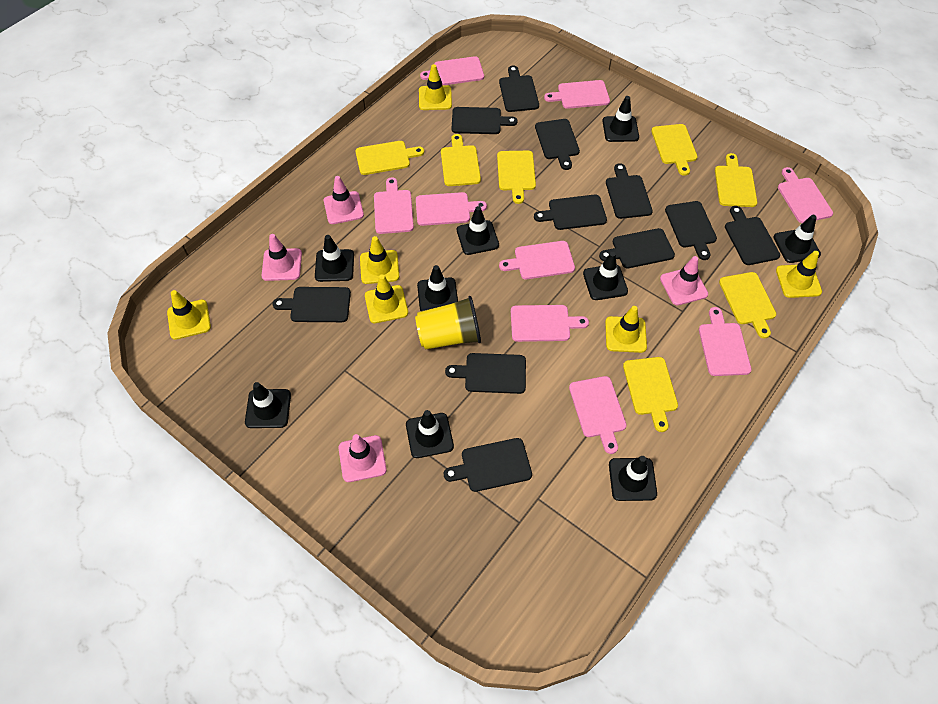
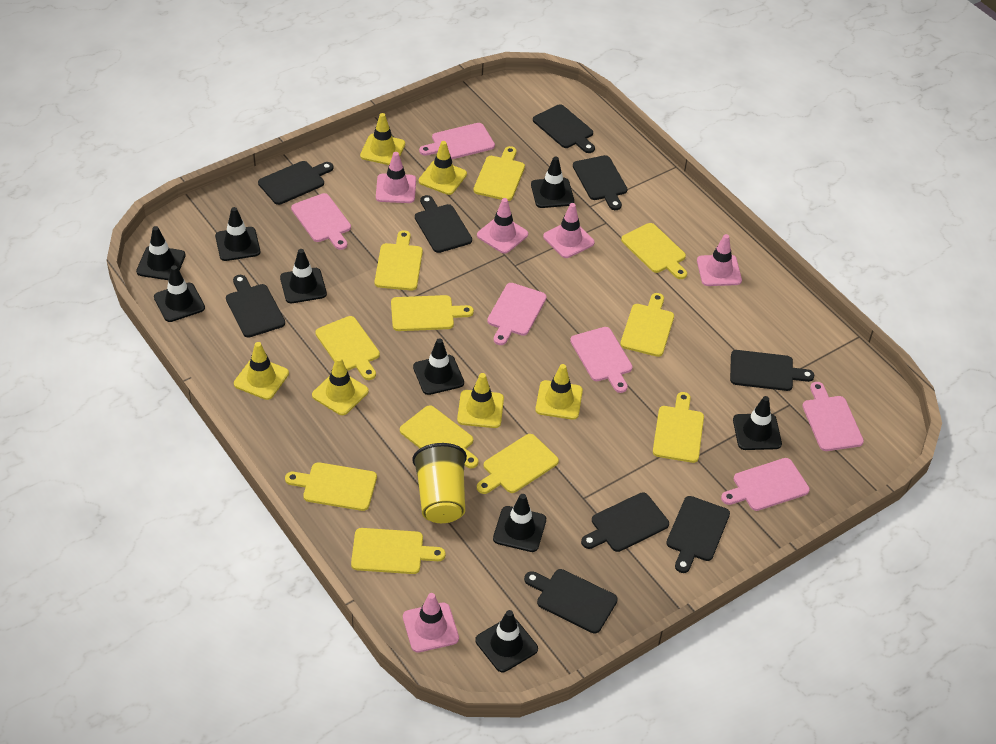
black cutting board: [273,287,351,322] [444,438,532,492] [445,353,526,394] [452,107,518,134] [499,66,539,112] [534,195,607,230] [535,119,580,170] [599,228,675,268] [606,163,653,219] [665,201,717,260] [725,206,780,265] = 11 -> [226,275,285,338] [258,161,333,205] [415,195,472,253] [524,569,618,633] [533,104,595,153] [573,155,627,210] [581,492,669,552] [666,496,730,573] [730,350,814,391] = 9
pink cutting board: [374,177,414,234] [416,192,487,226] [420,56,484,85] [499,241,575,279] [511,305,589,342] [544,80,610,109] [569,376,627,454] [699,307,751,376] [778,167,833,223] = 9 -> [291,193,351,250] [419,123,495,159] [487,283,547,345] [570,327,633,393] [721,458,810,511] [802,382,864,451] = 6
pink traffic cone: [262,234,302,281] [324,176,364,224] [339,434,387,482] [660,256,708,305] = 4 -> [376,152,416,203] [403,593,459,653] [477,198,528,254] [543,203,595,258] [697,234,742,286] = 5
yellow cutting board: [356,141,424,175] [441,134,481,186] [497,151,536,204] [623,357,678,432] [651,124,697,176] [715,153,757,207] [719,272,776,338] = 7 -> [285,462,377,511] [315,316,380,380] [351,528,445,574] [374,230,423,291] [391,295,474,331] [400,405,479,469] [473,146,525,201] [477,434,559,494] [620,293,674,357] [621,223,687,279] [653,392,704,463] = 11

